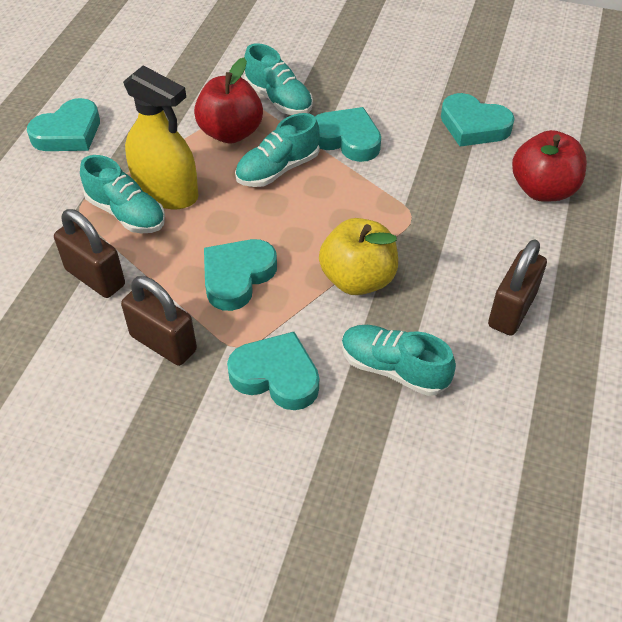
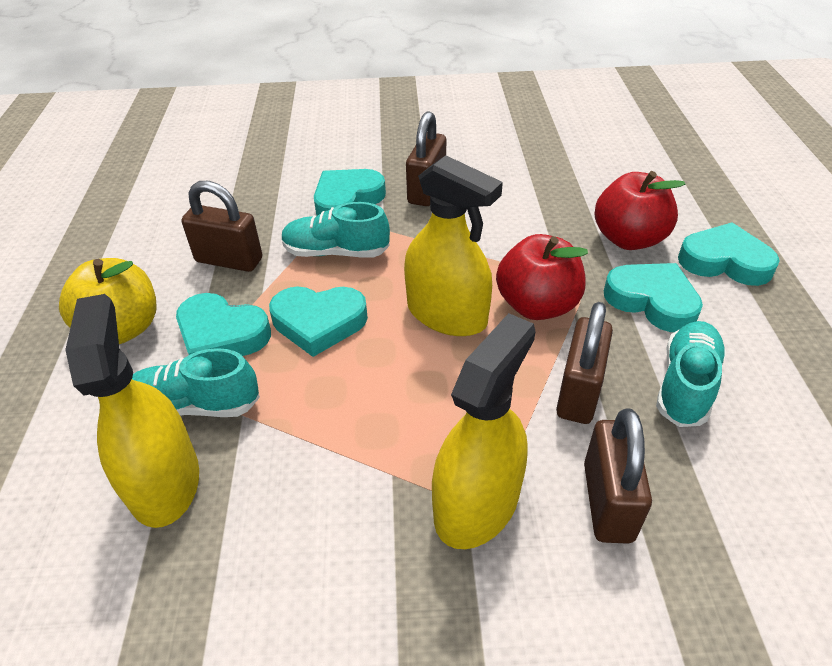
brown padlock: [54,209,125,298] [121,276,197,366] [488,239,547,336] = 3 -> [182,181,262,272] [406,111,446,206] [556,302,613,424] [584,409,652,544] = 4
turquoise shoe: [80,155,165,234] [235,113,320,187] [244,43,313,115] [342,325,456,396] = 4 -> [132,348,260,417] [281,202,390,258] [656,321,726,427] = 3
yellow spray bottle: [123,65,198,209] = 1 -> [65,294,199,528] [404,155,503,336] [432,313,536,549] = 3

